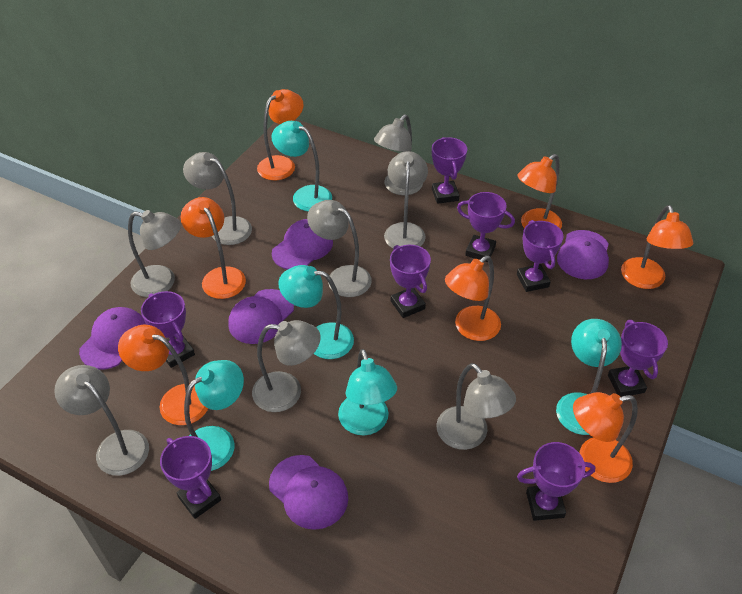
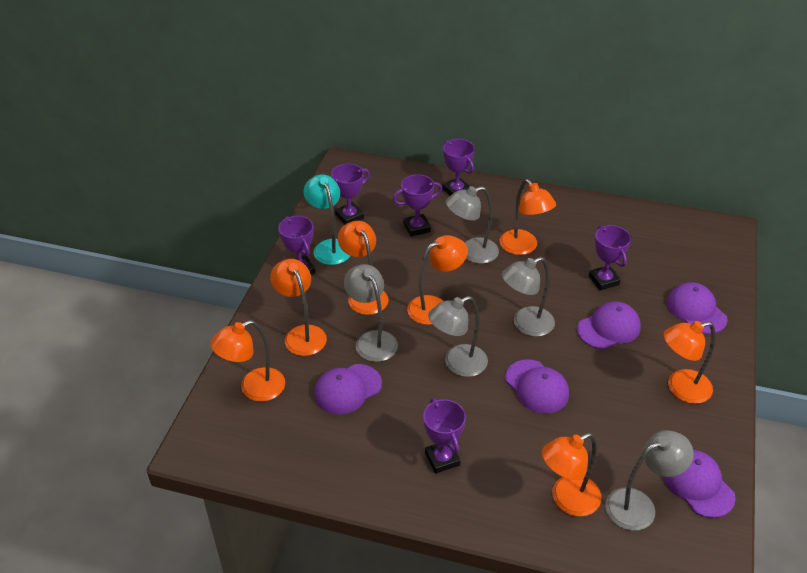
grey lamp: [54,365,149,476] [128,210,181,297] [183,152,252,245] [252,320,321,412] [307,200,372,297] [374,114,423,195] [384,151,428,248] [437,363,516,450] = 8 -> [344,264,398,362] [428,296,488,377] [446,186,499,264] [502,257,555,337] [605,430,694,531] = 5
purple trophy: [141,291,195,368] [160,436,221,519] [390,245,431,318] [432,137,467,204] [457,192,515,262] [517,220,563,292] [517,442,595,521] [608,320,668,397] = 8 -> [278,216,315,275] [331,164,370,224] [393,174,442,237] [423,398,466,474] [443,139,475,196] [589,225,631,290] = 6
turquoise lamp: [184,360,244,471] [271,121,332,212] [278,265,354,359] [338,349,397,435] [556,319,622,435] = 5 -> [304,174,350,265] = 1

